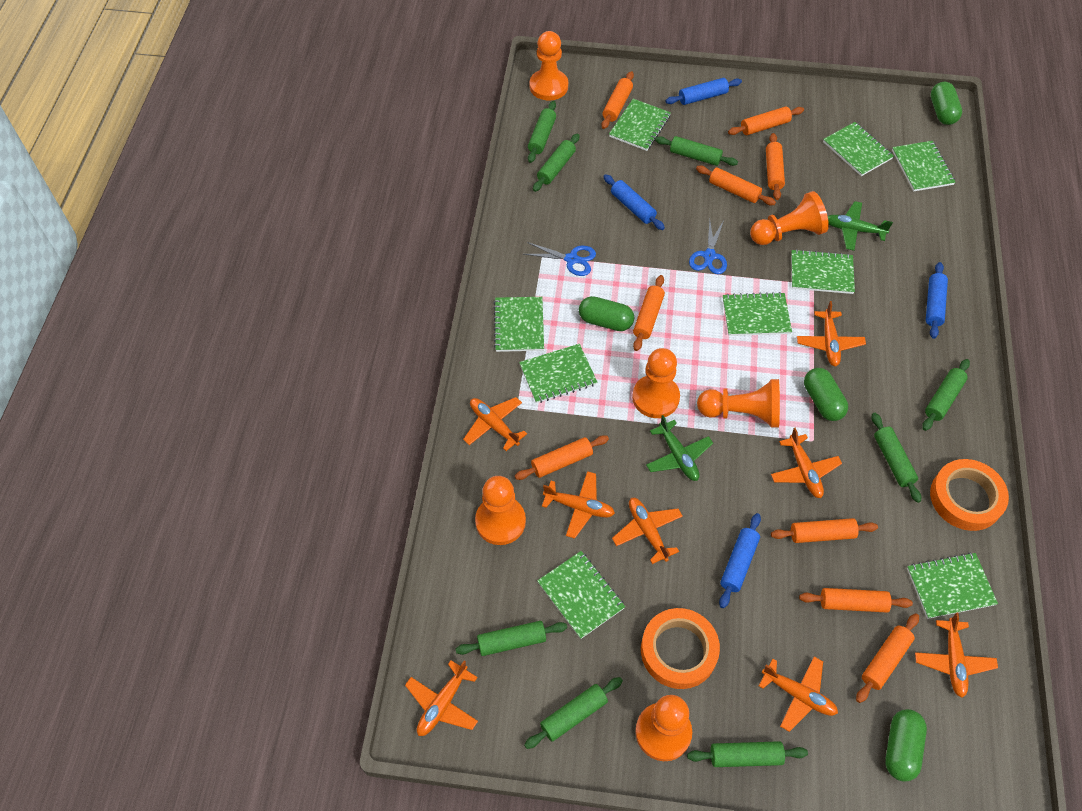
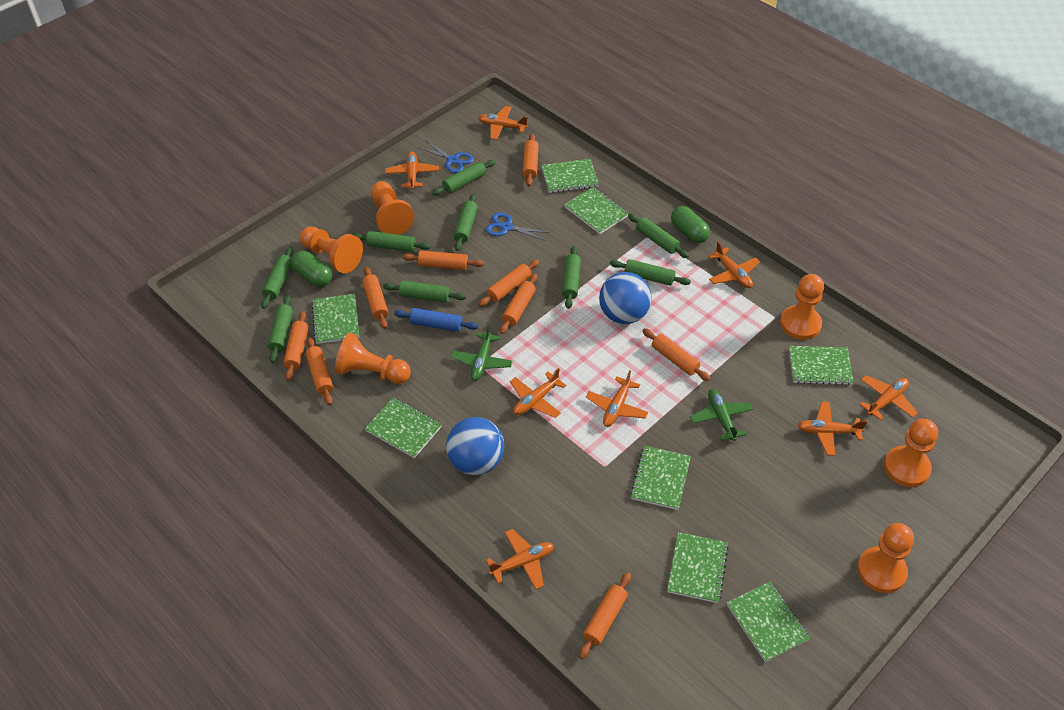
blue ball: none = 0 -> [446,417,504,475] [599,272,652,324] = 2
blue rolling pin: [603,174,665,230] [665,78,742,105] [719,513,761,608] [926,262,948,339] = 4 -> [394,308,478,332] = 1
green capsule: [579,296,634,331] [804,368,848,421] [885,709,927,782] [931,82,962,125] = 4 -> [291,251,332,287] [671,206,710,243] = 2
green notebook: [494,297,544,352] [519,344,597,403] [537,551,625,639] [609,99,671,151] [723,292,792,336] [791,249,855,294] [823,122,894,176] [892,141,955,191] [907,553,998,619] = 9 -> [311,294,359,344] [365,397,442,458] [541,159,599,193] [564,187,629,234] [630,446,691,510] [667,532,729,603] [727,582,810,662] [789,346,854,385] = 8
green rolling pin: [456,621,567,656] [524,677,623,749] [528,101,556,163] [533,133,580,192] [655,136,738,166] [687,741,808,767] [872,413,921,503] [922,359,970,431] = 8 -> [261,247,293,309] [268,295,293,363] [352,231,431,252] [383,281,466,303] [432,160,496,195] [454,194,478,251] [562,246,581,309] [610,259,691,286] [628,213,689,258] = 9
orange tape: [641,608,720,689] [930,459,1009,531] = 2 -> none = 0

